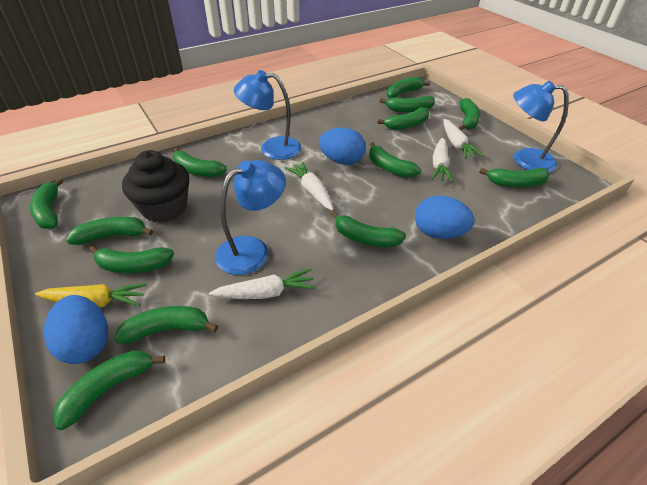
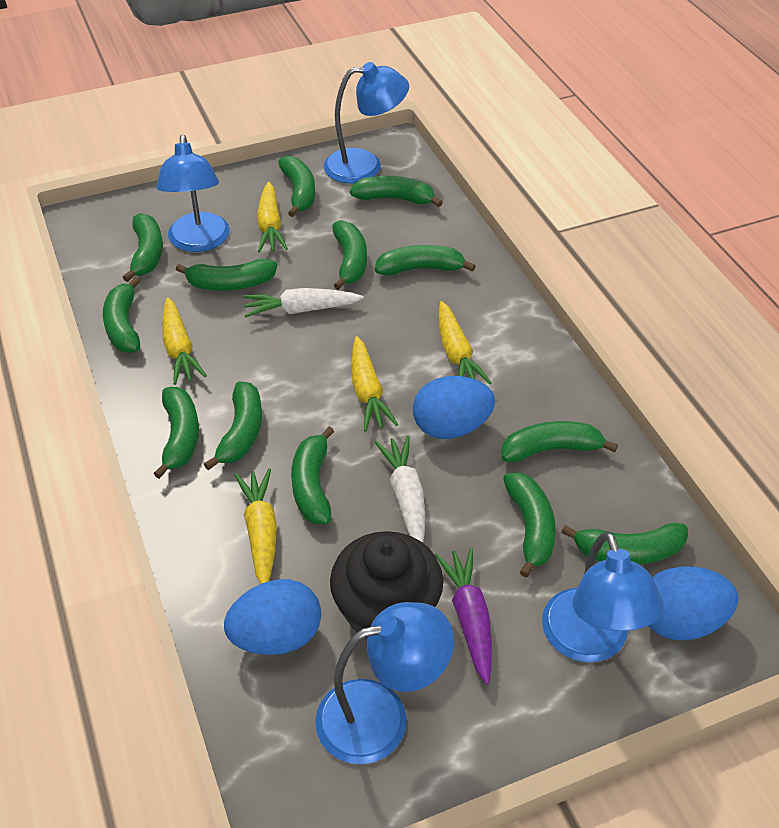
blue lamp: [215,160,286,275] [234,70,302,160] [513,81,569,172] = 3 -> [156,135,230,252] [315,602,454,764] [324,62,409,183] [542,531,664,662] = 4
purple carrot: none = 0 -> [435,548,492,685] = 1
white carrot: [209,268,316,299] [285,162,333,210] [431,138,453,182] [443,119,483,159] = 4 -> [243,288,364,318] [375,435,425,543] = 2
yellow carrot: [35,283,147,307] = 1 -> [162,297,207,385] [234,469,277,584] [257,182,288,252] [351,336,398,432] [439,301,492,384] = 5

